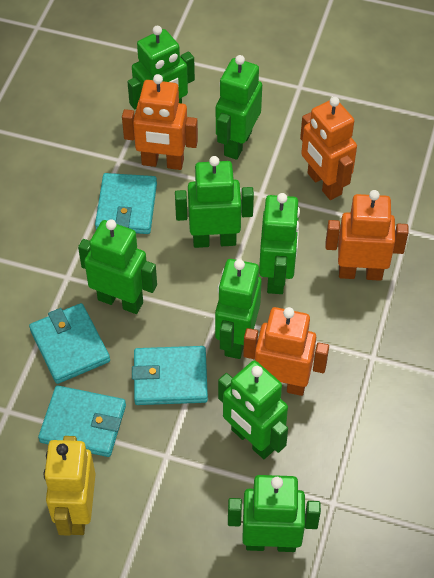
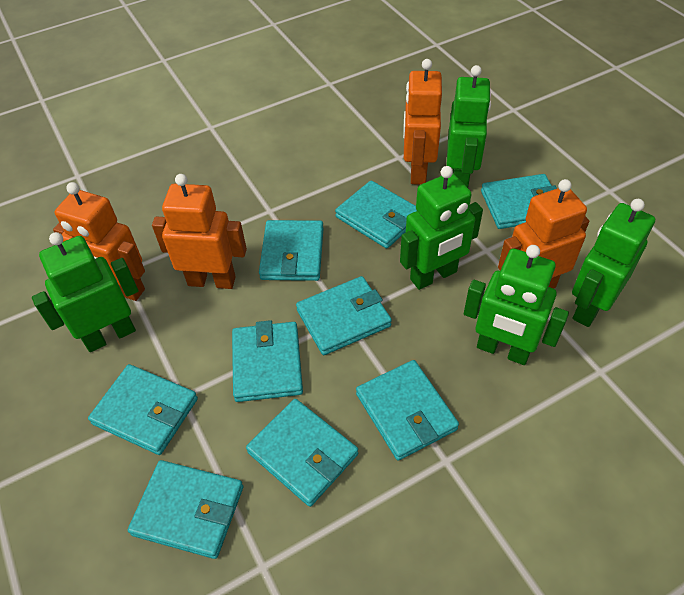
green robot: [78,219,157,314] [127,26,195,109] [175,156,254,248] [215,259,262,359] [216,55,262,160] [218,361,288,459] [228,475,321,552] [259,193,300,294] = 8 -> [32,232,138,352] [400,166,483,290] [447,65,491,188] [464,245,569,365] [572,199,655,327] = 5
turquoise wallet: [29,303,110,384] [38,385,126,457] [95,173,157,234] [132,346,208,405] = 4 -> [88,364,198,455] [128,460,243,559] [232,320,303,402] [246,399,358,507] [259,220,324,281] [296,276,392,355] [335,180,417,249] [356,360,459,461] [481,174,557,229] = 9
yellow robot: [44,436,96,536] = 1 -> none = 0

